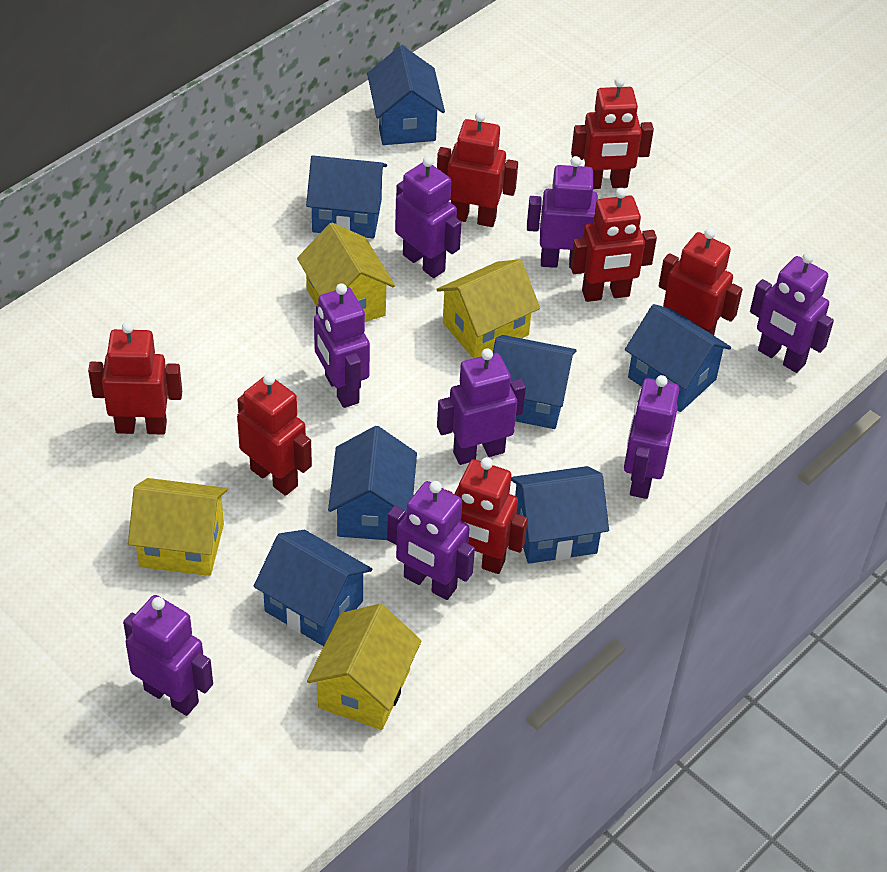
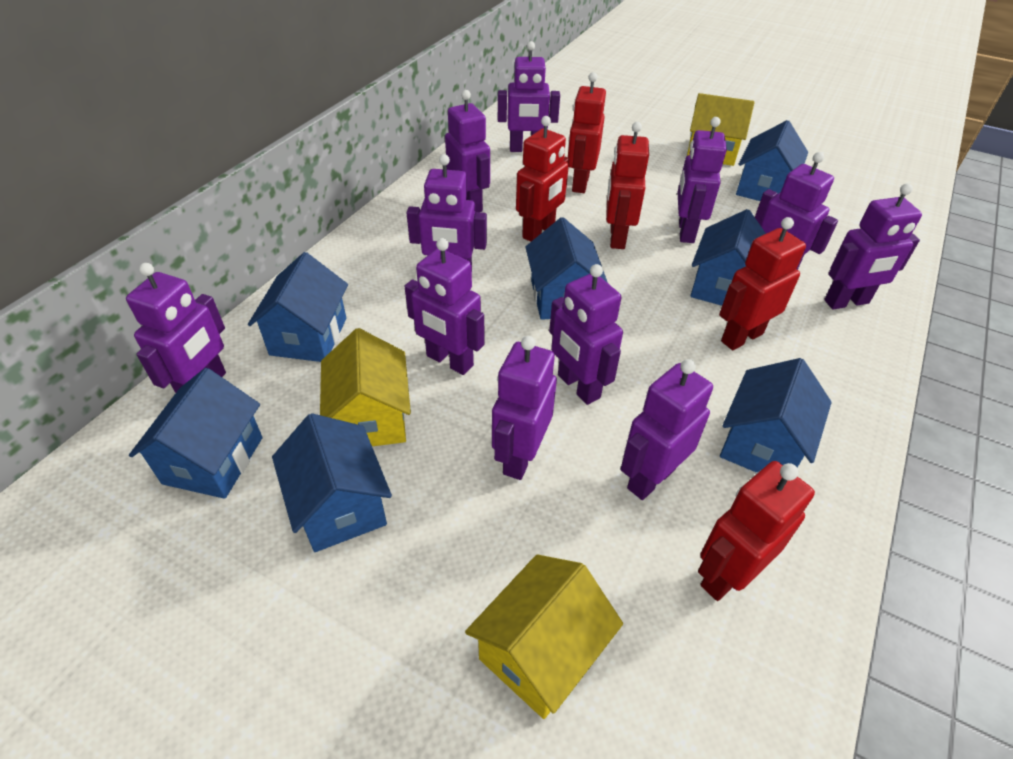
purple robot: [123,595,213,716] [314,283,370,408] [387,481,475,600] [395,156,462,278] [437,348,526,465] [527,156,598,268] [624,375,679,499] [750,253,834,373] = 8 -> [126,263,226,393] [404,238,485,375] [406,154,487,266] [445,90,490,212] [492,336,557,480] [498,41,560,152] [549,264,623,405] [621,359,713,500] [678,117,727,243] [755,152,838,270] [824,183,922,310] = 11
red robot: [88,322,182,435] [237,373,312,496] [437,111,518,227] [447,457,528,574] [570,188,657,302] [571,77,654,189] [659,228,743,335] = 7 -> [516,116,569,242] [568,72,606,193] [606,122,649,249] [698,461,815,601] [719,217,806,350] = 5
yellow house: [128,478,228,576] [297,223,395,322] [307,604,422,730] [436,259,540,358] = 4 -> [320,328,411,446] [465,554,623,719] [687,93,754,166] = 3

